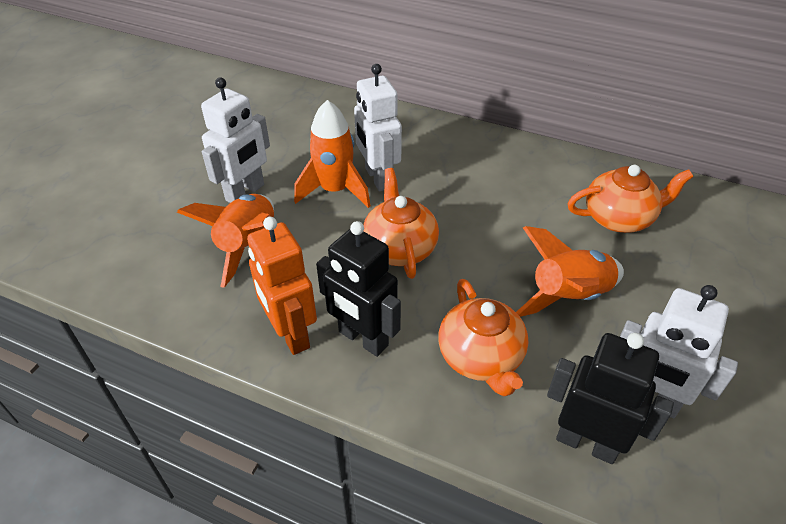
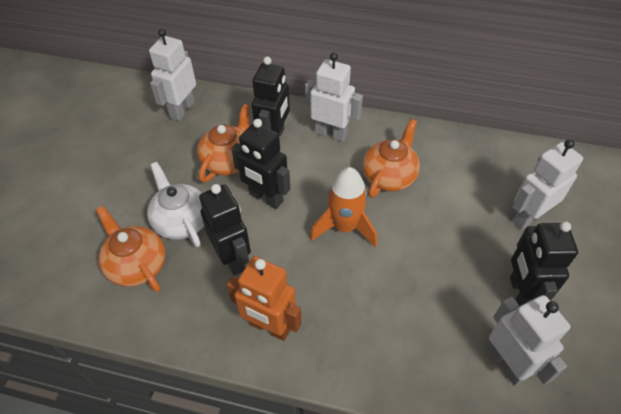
black robot: [316,221,401,357] [547,333,674,464] = 2 -> [199,184,251,275] [231,119,290,209] [252,57,290,136] [510,221,578,306] = 4
orange rocket: [177,194,274,288] [294,100,371,208] [516,226,624,317] = 3 -> [310,167,377,247] = 1
white robot: [201,77,270,203] [354,64,402,191] [620,285,738,418] = 3 -> [149,29,196,121] [305,52,363,142] [488,295,570,386] [512,139,583,230] = 4
white teapot: none = 0 -> [147,162,204,247] = 1

